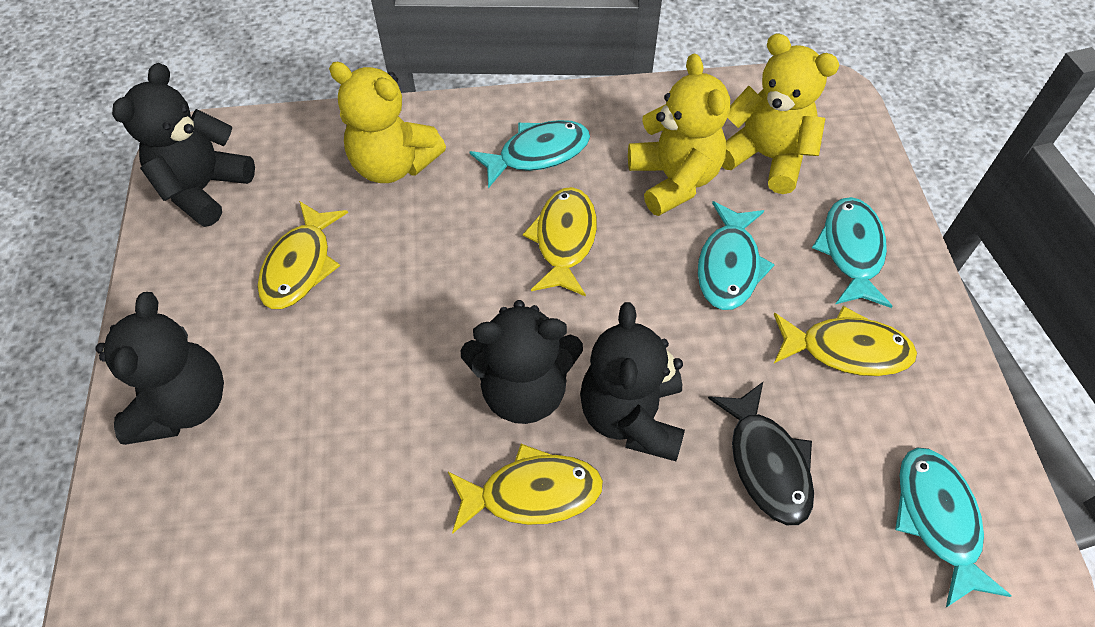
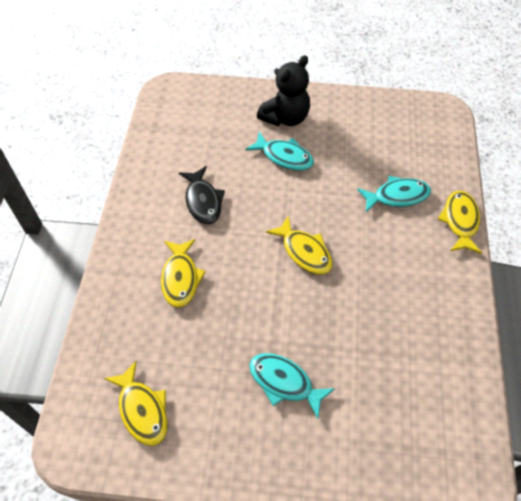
black teddy bear: [95,292,224,445] [112,63,255,227] [461,300,583,424] [580,302,685,461] = 4 -> [257,55,310,126] = 1
turquoise fish: [469,120,590,188] [698,201,775,310] [812,197,892,308] [895,448,1012,607] = 4 -> [245,132,314,171] [249,353,335,419] [357,176,431,212] = 3
yellow teddy bear: [329,62,446,183] [628,53,730,216] [722,33,839,194] = 3 -> none = 0

